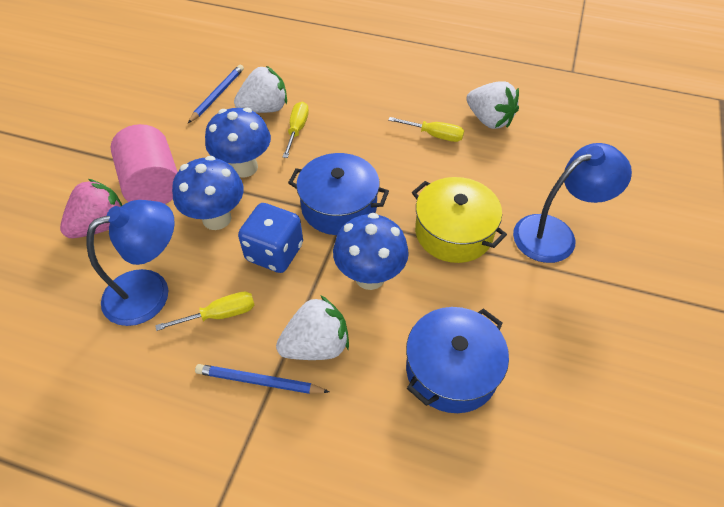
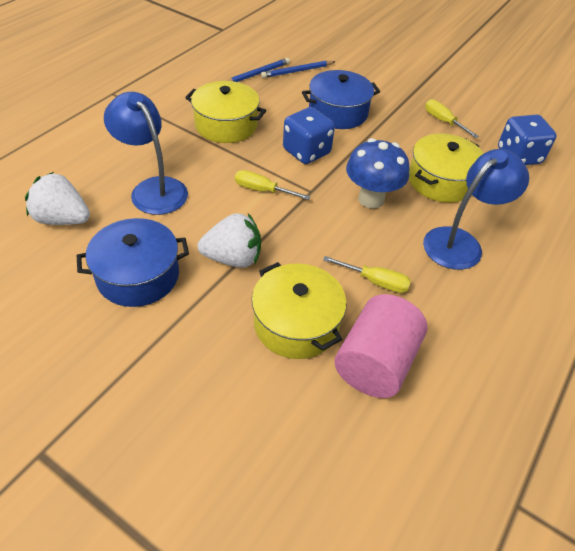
blue dice: [238,203,303,273] = 1 -> [283,107,335,164] [498,114,557,165] = 2
blue mushroom: [172,156,244,230] [205,108,271,177] [333,213,409,290] = 3 -> [346,138,410,209] = 1
pink strawberry: [60,179,122,238] = 1 -> none = 0
white strawberry: [234,66,287,113] [276,296,349,360] [466,81,519,129] = 3 -> [25,172,90,225] [198,213,261,268] = 2
yellow pot: [412,177,507,263] = 1 -> [185,81,266,143] [252,262,347,359] [409,134,484,203] = 3

